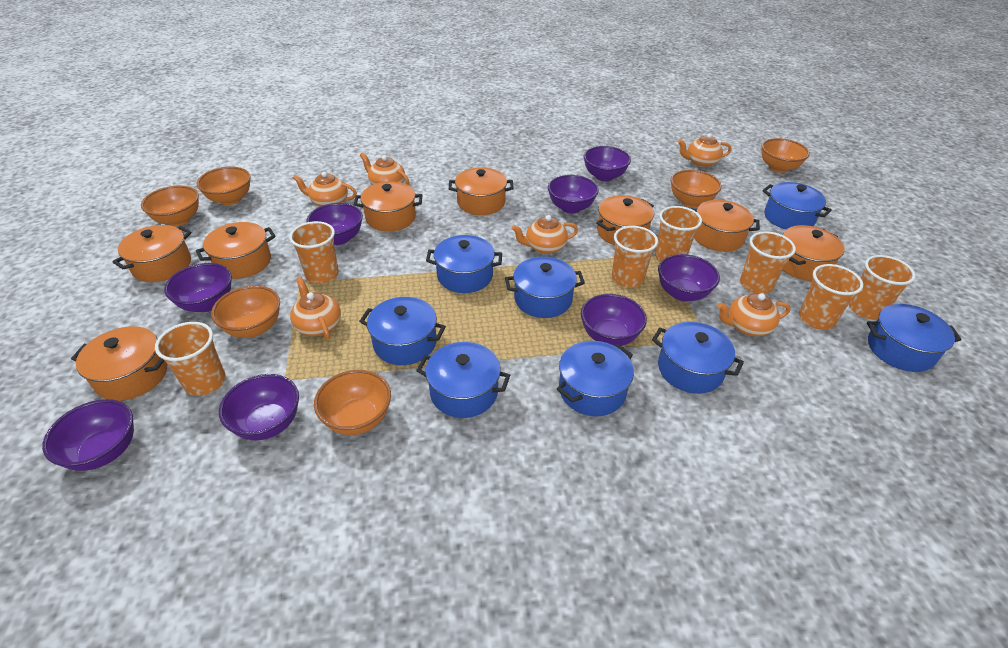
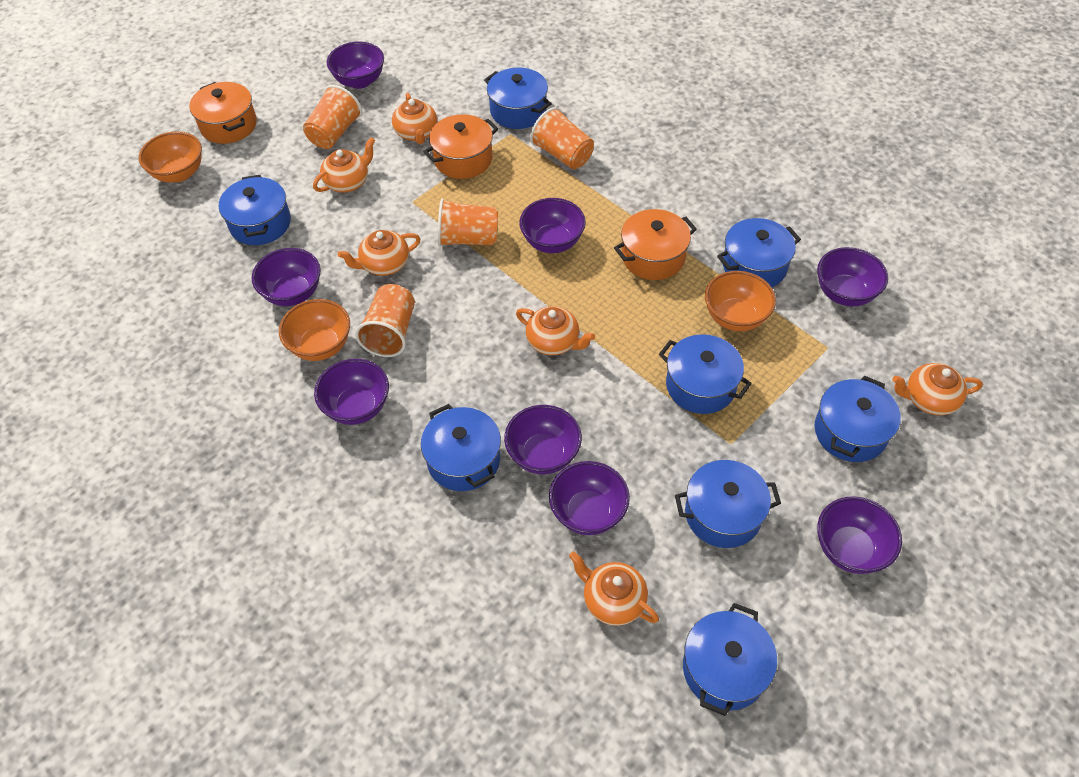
orange bowl: [141,186,199,226] [197,167,251,205] [211,285,280,338] [314,370,391,435] [670,170,722,208] [761,138,810,173] = 6 -> [139,132,202,182] [279,299,350,361] [705,271,776,331] = 3
orange cup: [155,322,226,396] [289,221,339,284] [612,226,658,288] [655,206,702,262] [740,231,796,294] [799,264,863,330] [849,255,916,320] = 7 -> [303,85,362,149] [355,284,415,357] [438,199,498,247] [530,107,594,169] = 4
orange pot: [71,326,167,401] [112,225,191,282] [196,222,276,279] [354,181,422,232] [449,167,514,215] [596,195,654,245] [690,200,760,252] [782,225,844,281] = 8 -> [189,82,257,144] [423,114,499,179] [614,209,697,280] = 3

